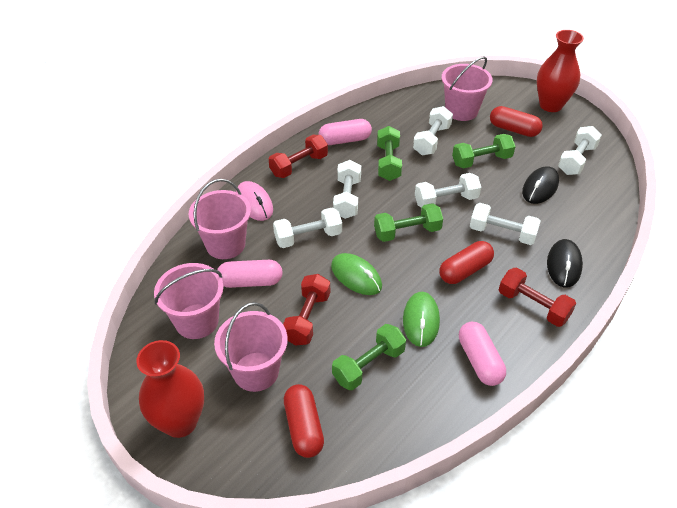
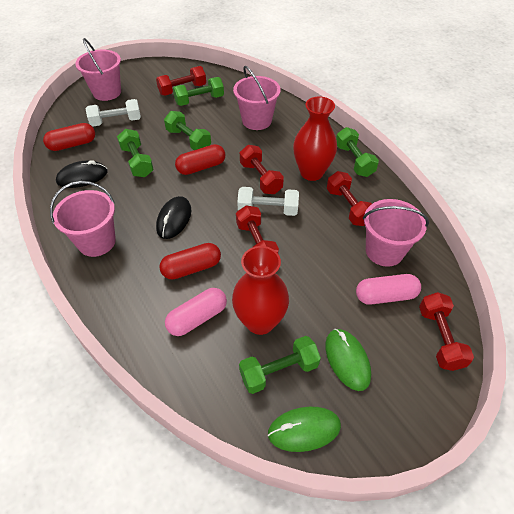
green dumbbell: [332,324,406,390] [374,203,443,242] [377,126,402,181] [452,134,516,168] = 4 -> [117,129,154,177] [164,111,211,150] [173,77,224,106] [239,336,321,394] [336,127,379,177] = 5
pink capsule: [217,260,283,288] [319,119,372,145] [459,322,506,386] = 3 -> [165,288,227,336] [356,274,421,305] = 2
pink mouse: [236,181,273,221] = 1 -> none = 0
red dumbbell: [269,135,328,178] [283,274,330,346] [499,268,576,327] = 3 -> [156,66,206,96] [236,205,279,254] [240,145,284,194] [327,171,372,226] [419,292,474,371] = 5
white dumbbell: [273,208,342,248] [333,160,361,219] [413,106,453,155] [415,173,481,208] [470,203,541,245] [558,126,602,175] = 6 -> [85,99,141,127] [237,187,299,216] = 2

